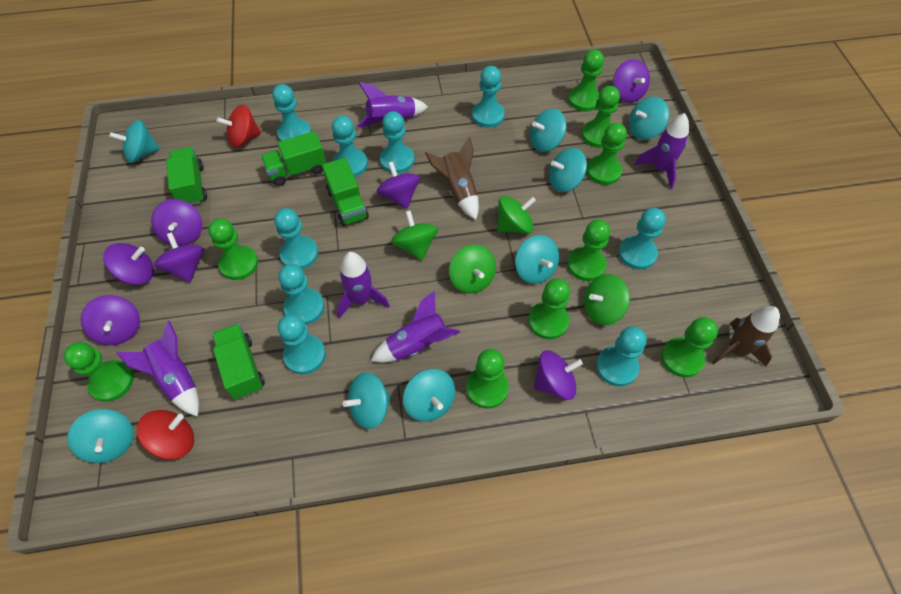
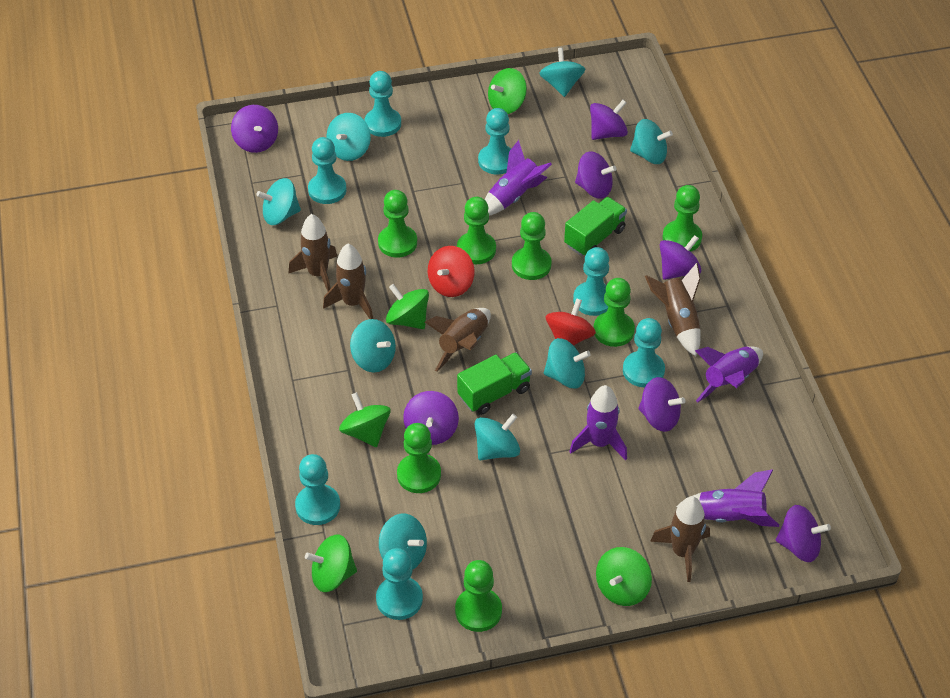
brown rocket: [425,137,479,220] [711,306,780,366] = 2 -> [289,214,337,291] [323,244,373,319] [425,308,491,372] [645,263,701,356] [650,496,710,582] = 5
green pawn: [64,342,134,402] [208,218,258,280] [466,349,509,409] [528,278,570,340] [567,220,610,281] [568,50,604,111] [582,86,620,148] [586,123,627,185] [661,317,718,377] = 9 -> [378,190,417,257] [397,423,441,493] [455,560,502,632] [457,197,496,264] [512,212,552,280] [594,278,635,347] [662,185,702,252] = 7
green spinning top: [391,210,438,260] [449,245,496,293] [497,196,536,234] [584,274,630,325] = 4 -> [305,534,357,592] [339,392,391,447] [386,284,429,329] [488,68,527,114] [596,547,652,606] = 5
green truck: [166,147,207,205] [212,323,265,399] [261,131,326,186] [322,158,369,226] = 4 -> [457,352,532,415] [564,197,627,256] = 2
purple rocket: [116,321,199,417] [337,252,390,319] [357,82,428,127] [371,291,460,363] [635,113,689,189] = 5 -> [484,140,552,216] [569,385,627,461] [676,469,779,527] [695,347,763,402] = 4
turquoise pawn: [272,84,311,141] [274,208,318,269] [278,314,326,374] [279,264,324,325] [332,116,368,177] [380,111,414,174] [472,66,505,128] [596,326,647,387] [618,208,666,270] = 9 -> [295,454,340,525] [308,137,347,204] [364,71,401,137] [376,548,423,620] [478,108,511,174] [573,247,609,316] [623,318,665,387] = 7

